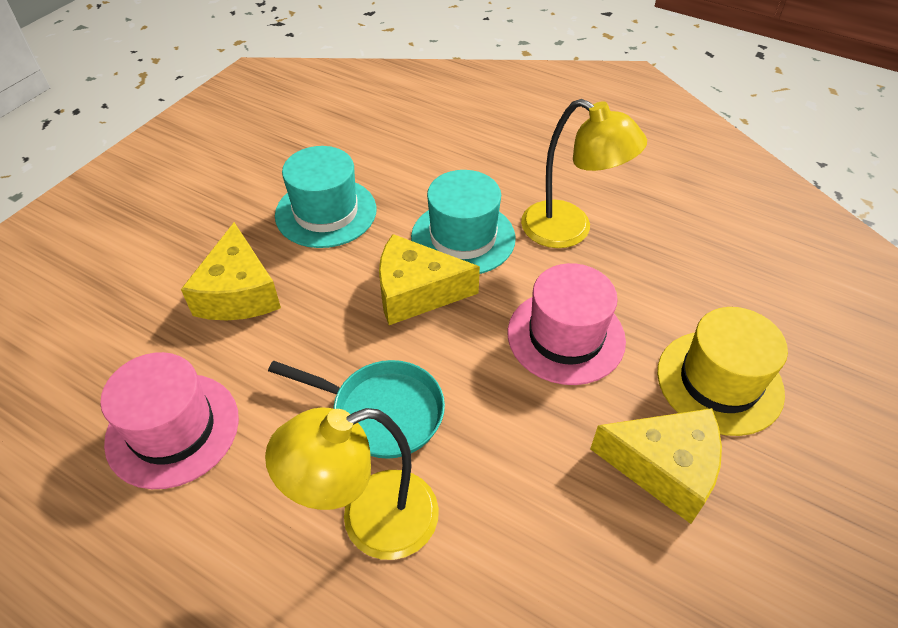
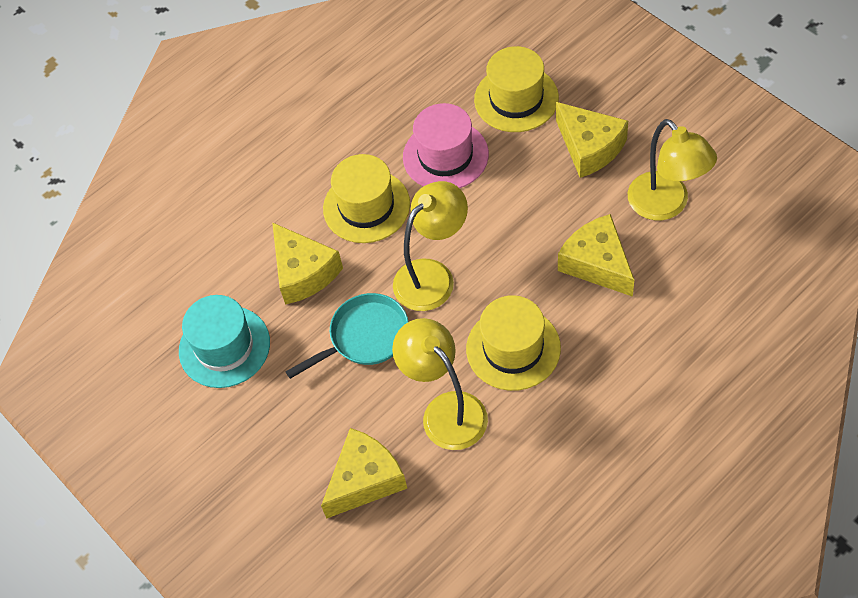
pink hat: [100,352,239,489] [508,263,626,385] = 2 -> [403,103,489,188] = 1
turquoise hat: [275,146,376,248] [411,170,516,274] = 2 -> [179,295,270,388] = 1
yellow cheese: [181,222,281,320] [379,234,480,325] [590,408,722,524] = 3 -> [272,222,343,305] [321,428,407,519] [556,102,628,178] [558,214,634,297] = 4
yellow hat: [657,307,788,436] = 1 -> [323,154,410,243] [466,295,561,391] [474,46,559,132] = 3
yellow lamp: [265,407,439,560] [521,99,647,248] = 2 -> [392,318,488,450] [393,181,468,311] [628,119,717,220] = 3

